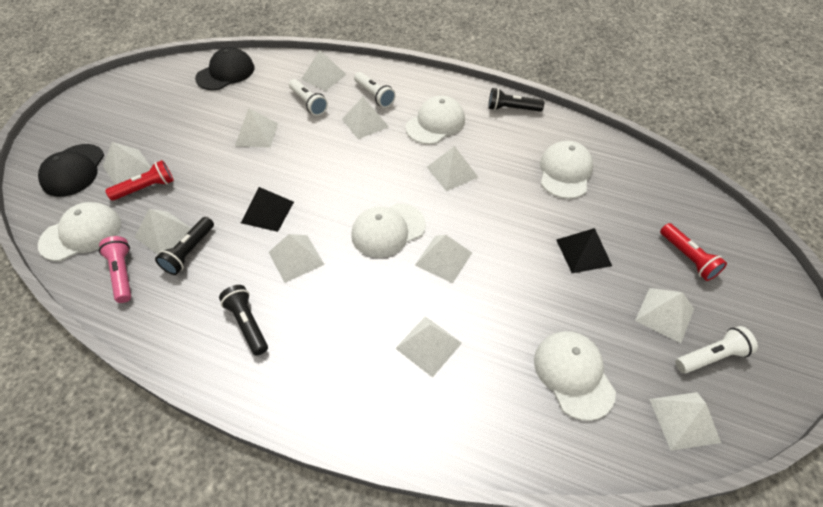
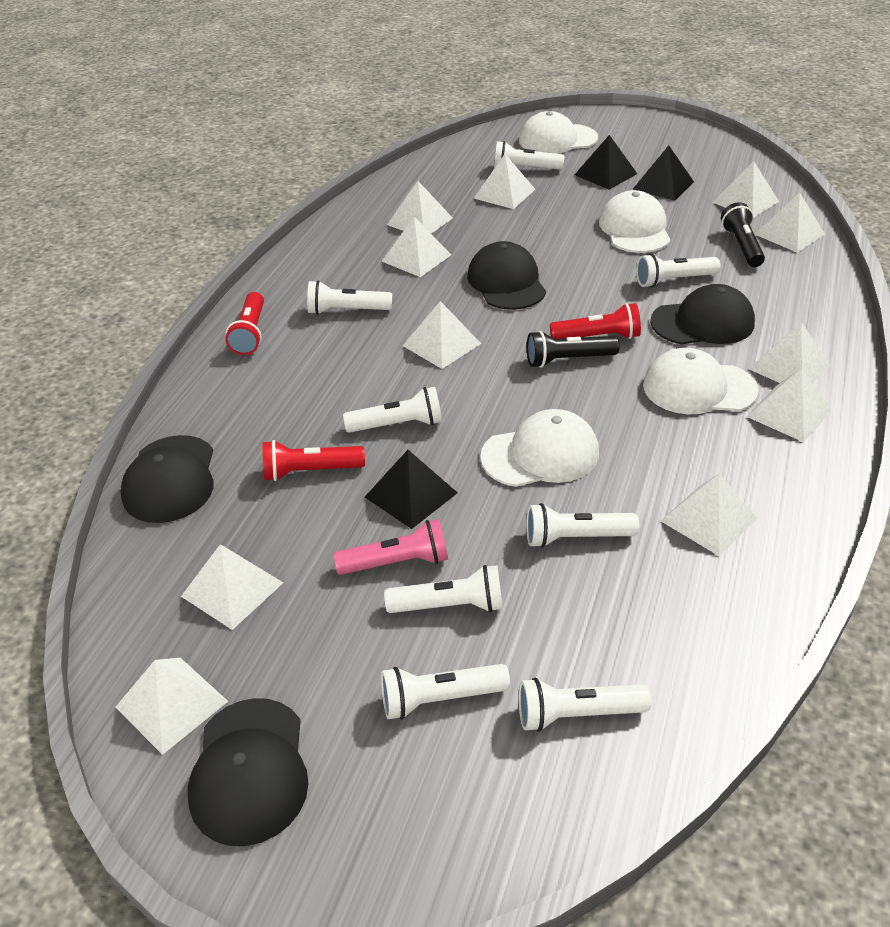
black cap: [38,144,104,197] [195,47,255,90] = 2 -> [121,435,213,523] [188,698,309,846] [467,241,546,310] [650,284,755,345] = 4
black flashlight: [155,217,214,275] [219,285,268,356] [488,88,544,112] = 3 -> [527,331,619,368] [721,202,765,267] = 2
black pyramid: [241,187,294,232] [557,228,612,273] = 2 -> [365,450,458,529] [575,135,637,190] [633,145,694,201] = 3
red flashlight: [105,160,174,201] [660,223,727,281] = 2 -> [225,292,264,355] [262,440,365,481] [550,303,641,339] = 3
white cap: [38,202,121,261] [351,203,426,258] [405,96,465,144] [534,331,616,421] [540,141,593,199] = 5 -> [480,409,599,487] [519,111,598,154] [599,190,671,253] [643,348,758,414] = 4
white flashlight: [289,79,328,116] [354,72,396,108] [675,326,758,374] = 3 -> [307,280,392,315] [343,387,442,433] [381,664,510,720] [384,565,503,613] [494,141,564,170] [518,678,651,732] [526,503,639,548] [636,254,720,288] = 8

